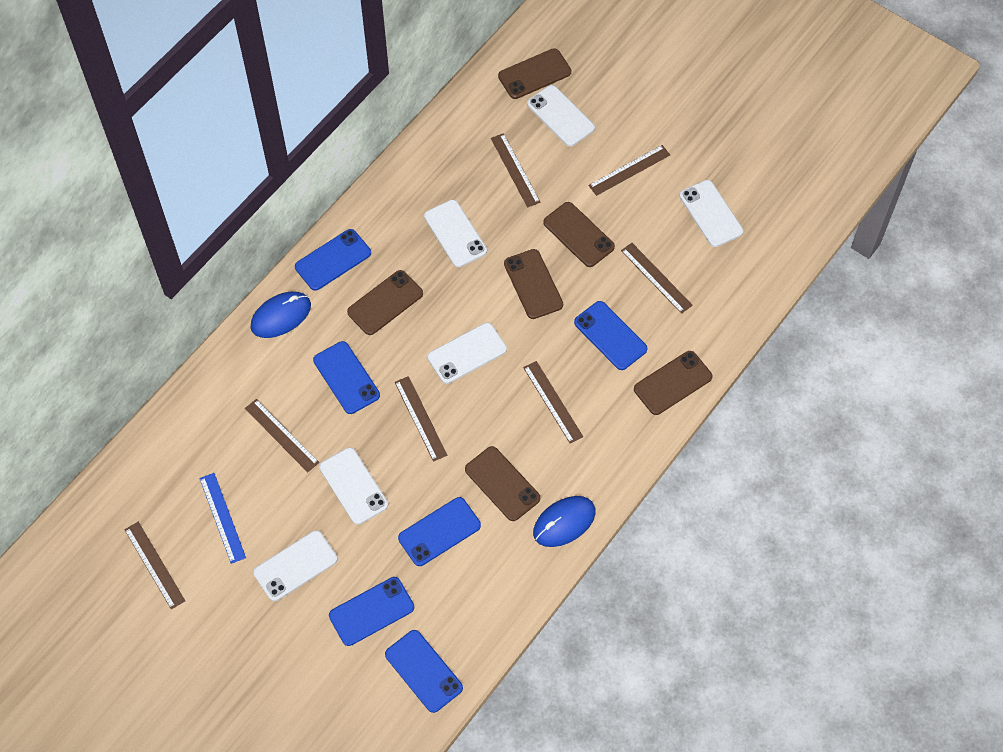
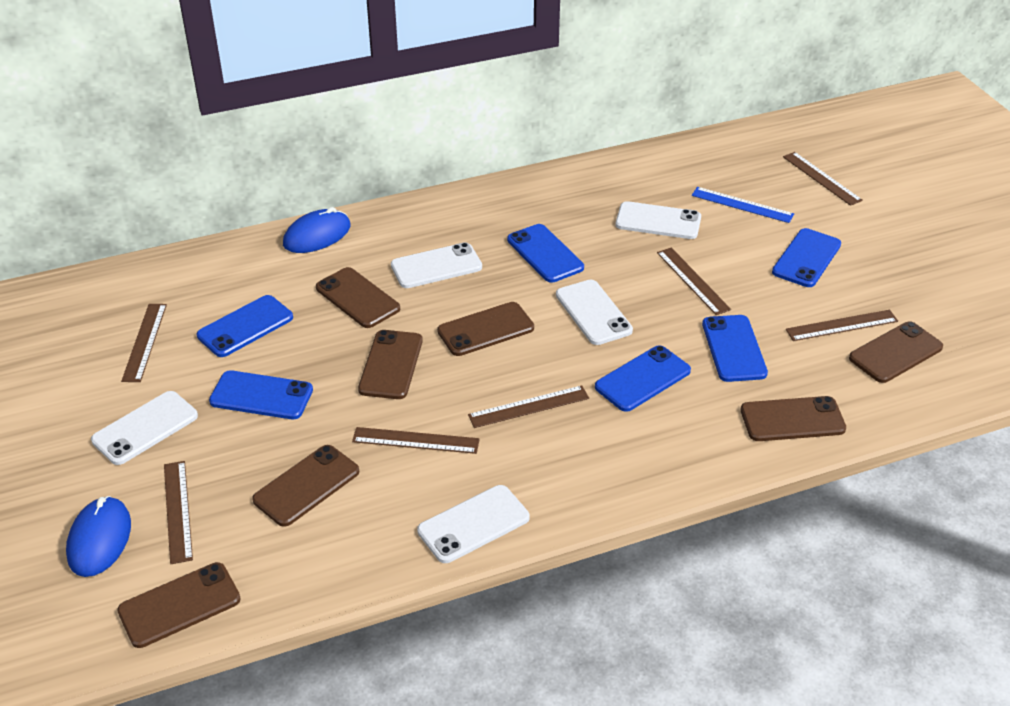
brown phone: [347,270,423,335] [465,446,540,521] [498,48,571,99] [504,249,563,319] [543,202,615,267] [634,351,713,415] = 6 -> [117,562,241,648] [252,445,359,527] [316,267,400,328] [358,330,423,399] [437,302,534,356] [741,396,846,441] [849,322,943,383] = 7
white phone: [253,530,338,601] [319,447,388,525] [424,200,487,267] [428,323,507,384] [527,85,595,147] [679,180,743,247] = 6 -> [91,391,198,465] [391,242,482,288] [417,485,529,563] [556,280,633,345] [615,201,701,239] = 5

